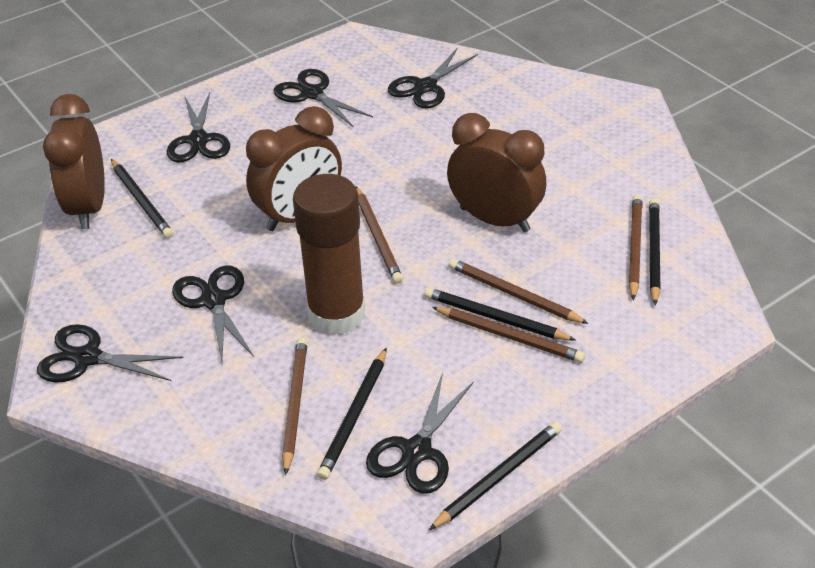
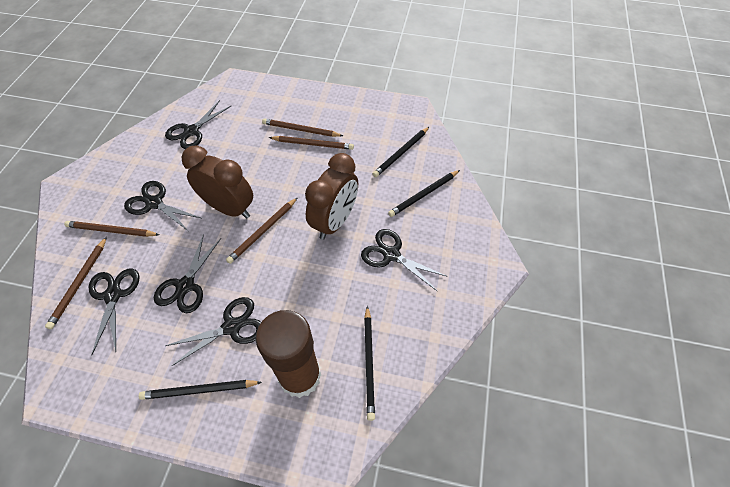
black pencil: [111,159,173,238] [317,348,387,480] [424,287,575,341] [429,422,562,530] [649,198,660,305] = 5 -> [139,380,262,400] [364,306,375,421] [373,127,429,177] [388,170,460,217] = 4
brown clock: [43,94,105,229] [246,106,342,231] [447,113,546,232] = 3 -> [181,146,253,219] [305,153,358,240] = 2

